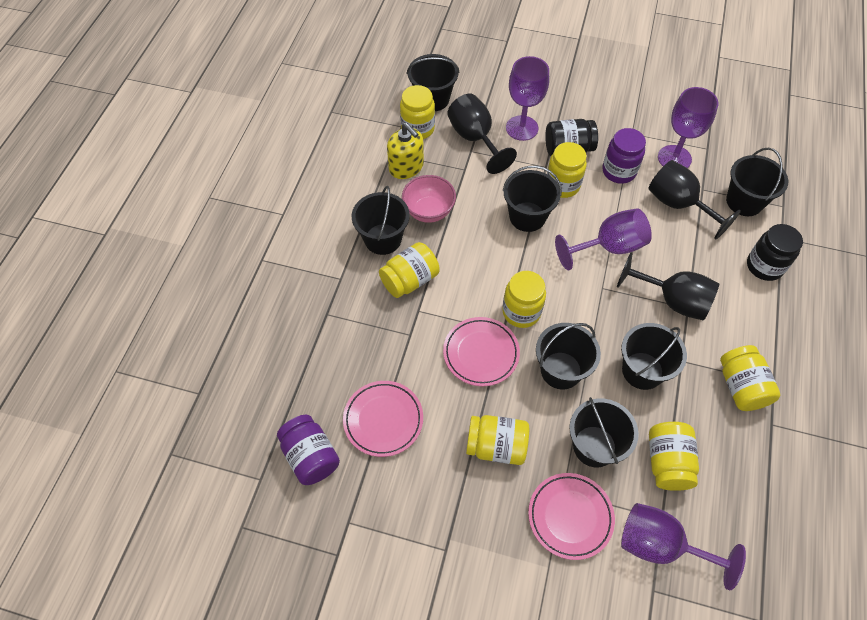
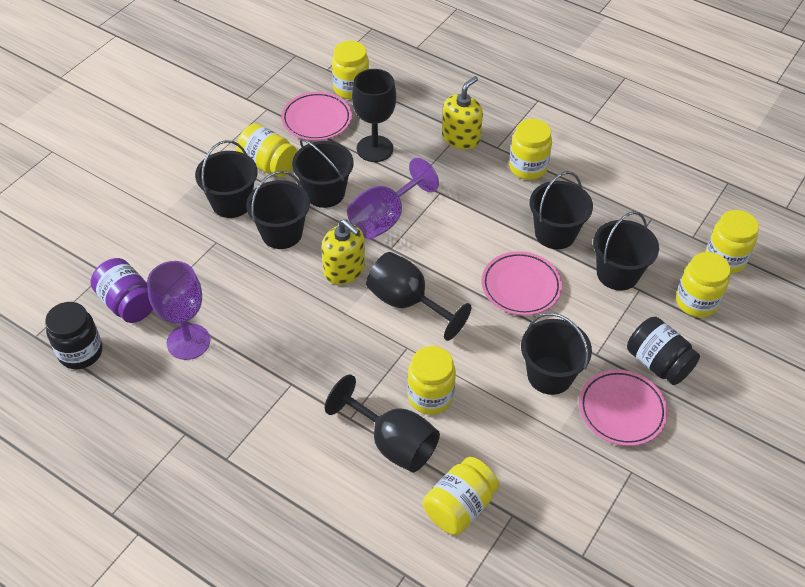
black bucket: [352,186,410,255] [407,54,459,111] [503,166,562,232] [536,323,601,389] [569,397,639,467] [621,323,687,390] [726,148,788,216] = 7 -> [195,140,258,218] [246,171,310,249] [292,139,354,208] [521,313,592,395] [530,171,593,249] [593,211,659,290] = 6
pink bowl: [402,175,456,223] = 1 -> none = 0
purple goblet: [506,56,549,141] [555,209,652,271] [621,503,746,590] [658,87,719,168] = 4 -> [147,261,210,360] [347,158,439,239] = 2
purple jar: [277,414,340,485] [602,128,646,184] = 2 -> [90,258,153,323] = 1
yellow soap dispenser: [387,123,424,179] = 1 -> [321,219,365,285] [442,76,483,149] = 2

